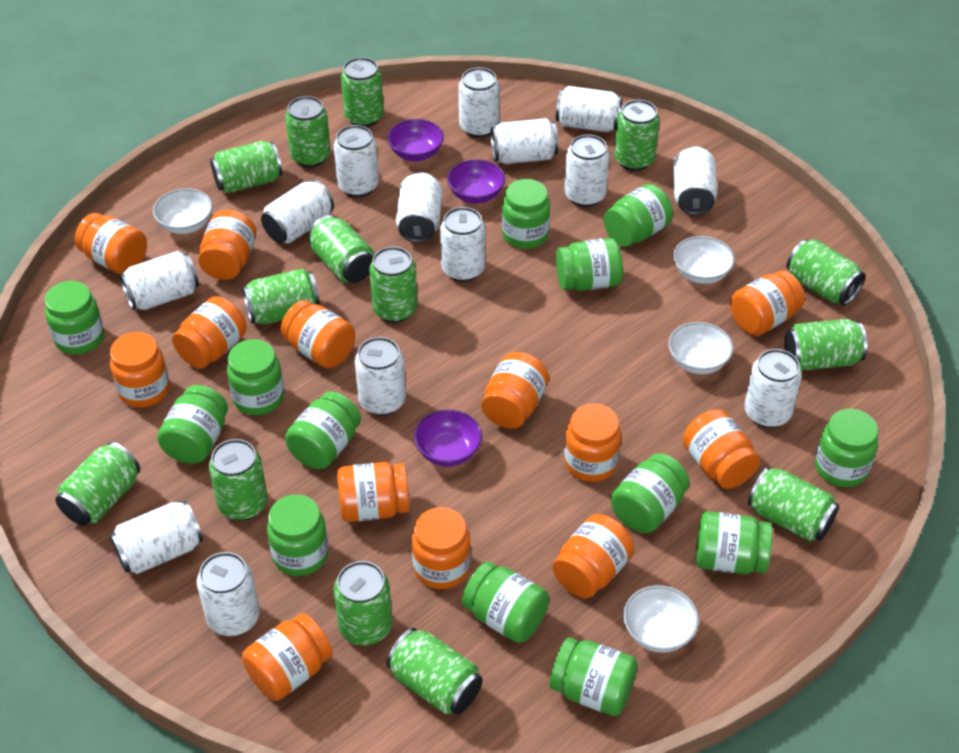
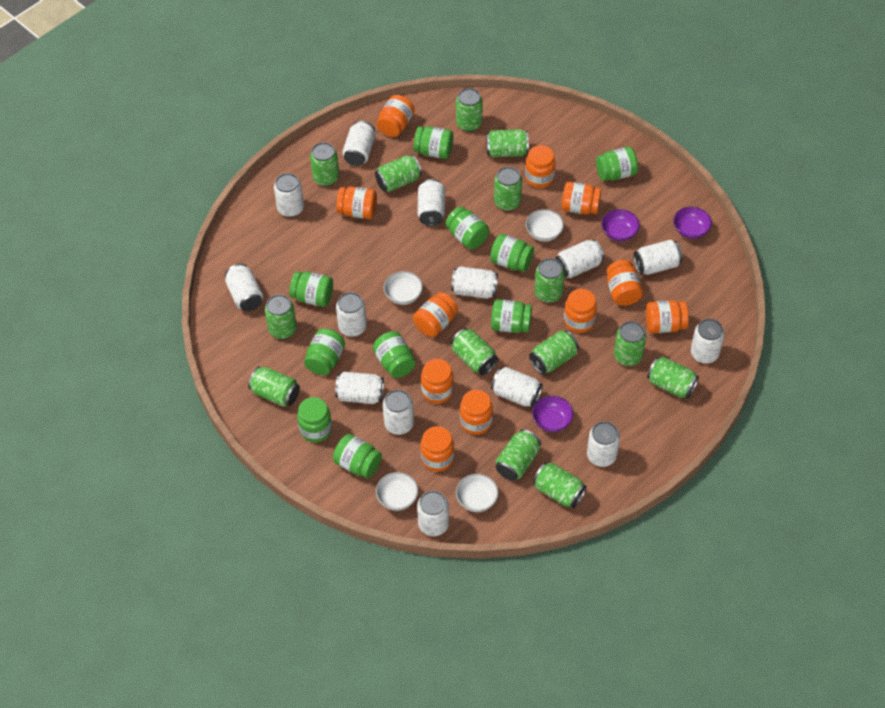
green jar: [45,281,104,355] [157,385,228,464] [227,339,284,415] [267,494,329,576] [285,391,361,469] [462,562,549,643] [502,179,550,249] [549,637,637,716] [556,238,623,291] [604,184,673,247] [611,453,690,533] [696,511,772,574] [815,409,878,487] = 13 -> [289,271,333,307] [297,397,332,442] [304,328,345,375] [333,434,382,478] [373,331,416,378] [414,126,453,159] [445,206,489,249] [490,234,534,272] [491,299,532,333] [596,147,638,181] = 10
orange jar: [75,213,147,274] [110,332,169,408] [172,296,247,369] [198,210,256,280] [242,613,333,701] [281,300,355,368] [337,462,410,522] [412,507,471,589] [481,352,549,429] [552,514,634,598] [564,403,621,482] [683,409,760,489] [730,270,805,336] = 13 -> [336,186,377,219] [377,95,415,137] [413,292,458,337] [420,426,454,472] [421,359,454,404] [460,390,493,435] [525,145,556,188] [562,182,602,215] [564,289,597,333] [607,260,643,306] [646,300,689,333] = 11

